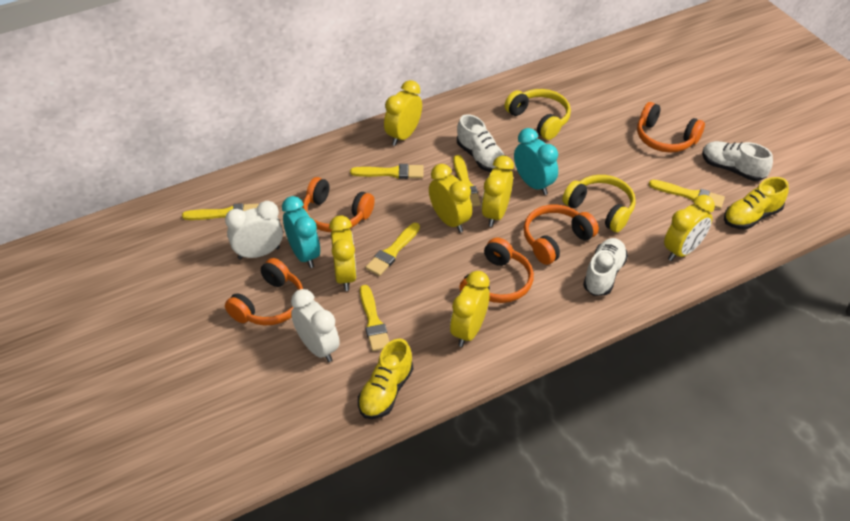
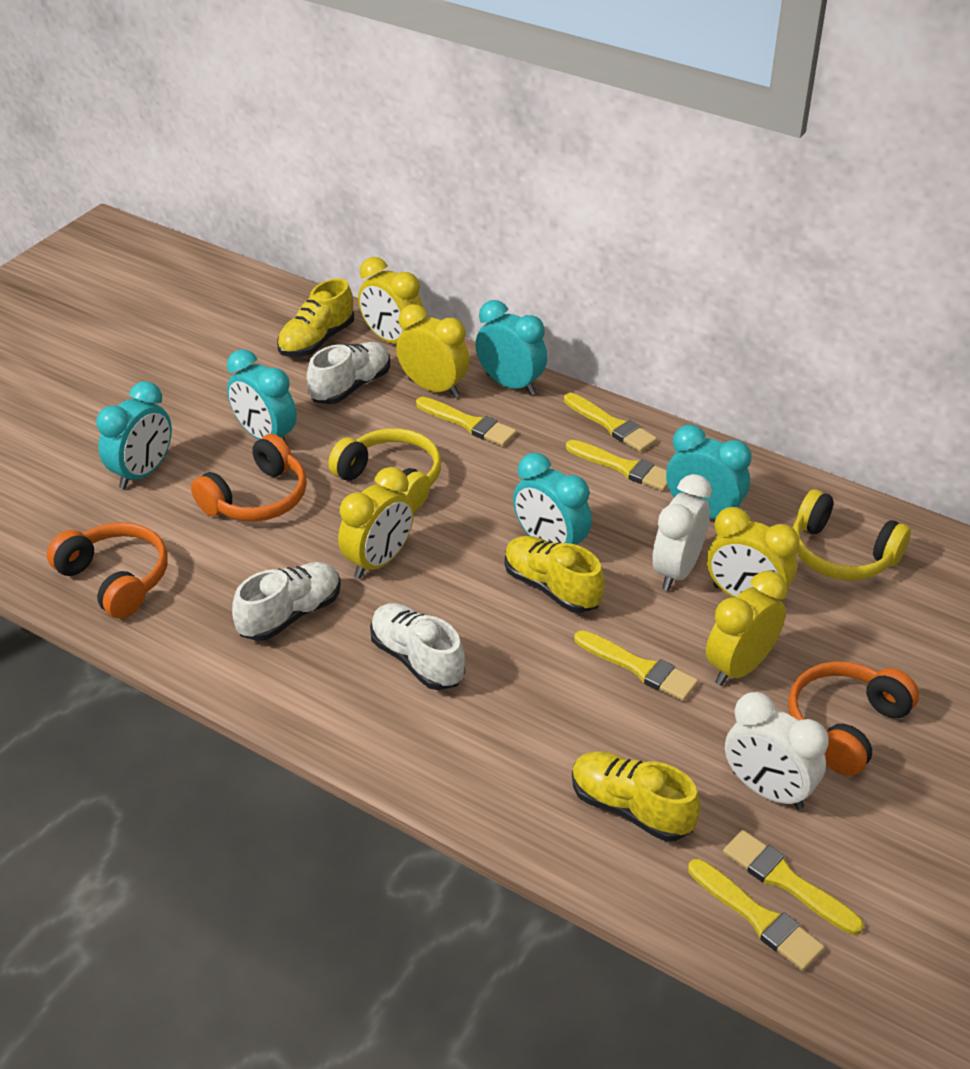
orange headphones: [225,258,303,326] [302,177,375,232] [459,237,534,303] [524,205,599,265] [637,102,705,152] = 5 -> [47,522,168,619] [191,434,307,521] [788,661,919,776] = 3
turquoise clock: [282,196,320,268] [514,128,558,195] = 2 -> [97,381,172,489] [227,349,297,446] [475,300,547,395] [513,453,592,545] [666,425,751,519] = 5
yellow clock: [329,215,357,291] [384,80,422,146] [429,164,472,232] [450,271,489,347] [482,156,514,227] [664,195,715,261] = 6 -> [338,467,414,579] [358,257,423,344] [396,304,469,398] [706,571,787,686] [707,507,800,597] = 5
yellow shoe: [358,339,413,419] [724,177,789,230] = 2 -> [277,278,354,357] [505,536,605,613] [572,752,701,841] = 3

